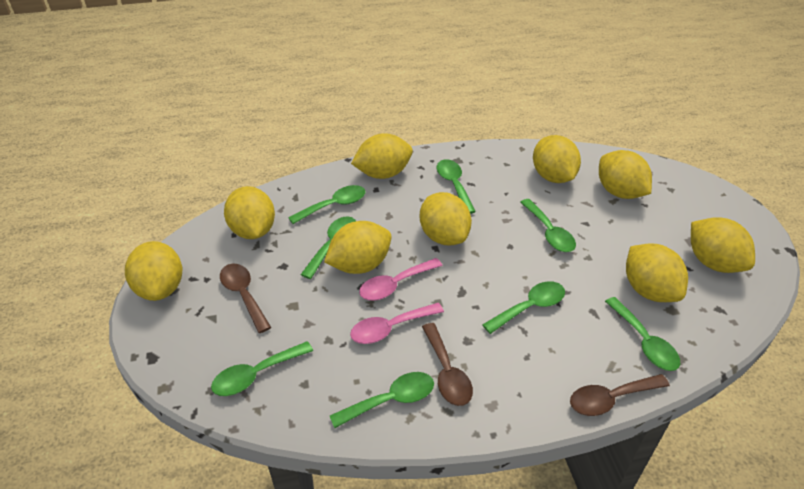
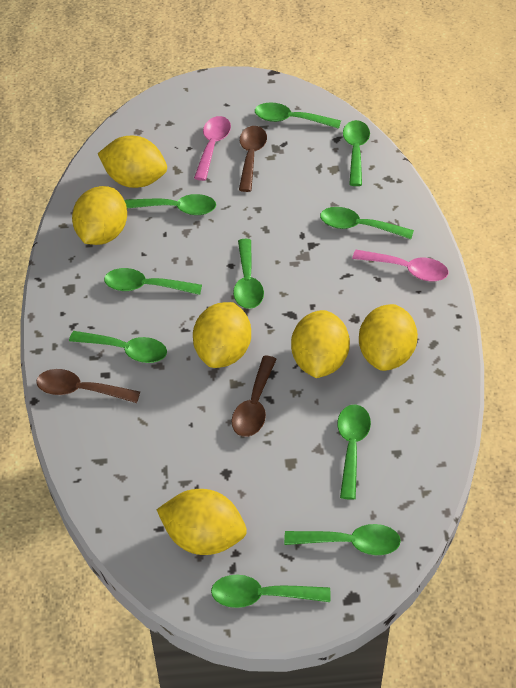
green spoon: [211,341,313,396] [288,185,366,224] [300,216,356,279] [330,372,434,428] [437,159,476,214] [482,281,565,334] [520,199,576,252] [605,297,680,371] = 8 -> [69,331,167,363] [104,268,202,295] [125,194,216,215] [211,575,331,608] [233,239,264,309] [255,103,341,129] [284,524,401,555] [320,207,414,239] [337,404,371,500] [343,120,370,186] = 10
yellow lemon: [125,241,182,301] [224,186,275,239] [324,221,392,274] [351,133,413,179] [420,192,472,245] [533,135,581,183] [599,150,652,199] [626,243,688,302] [691,217,755,273] = 9 -> [72,186,127,245] [98,136,167,188] [156,489,247,555] [193,302,251,368] [291,310,350,378] [359,304,418,371] = 6

